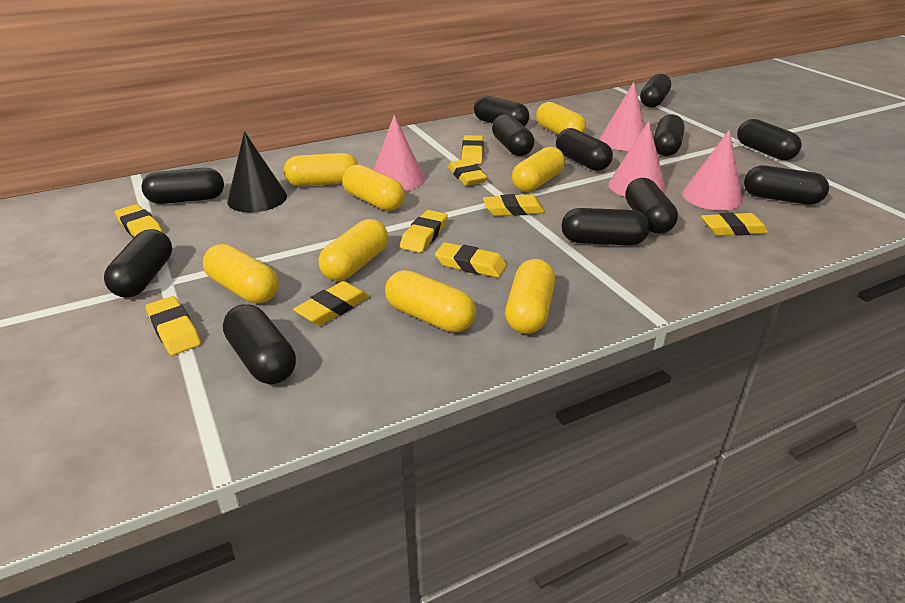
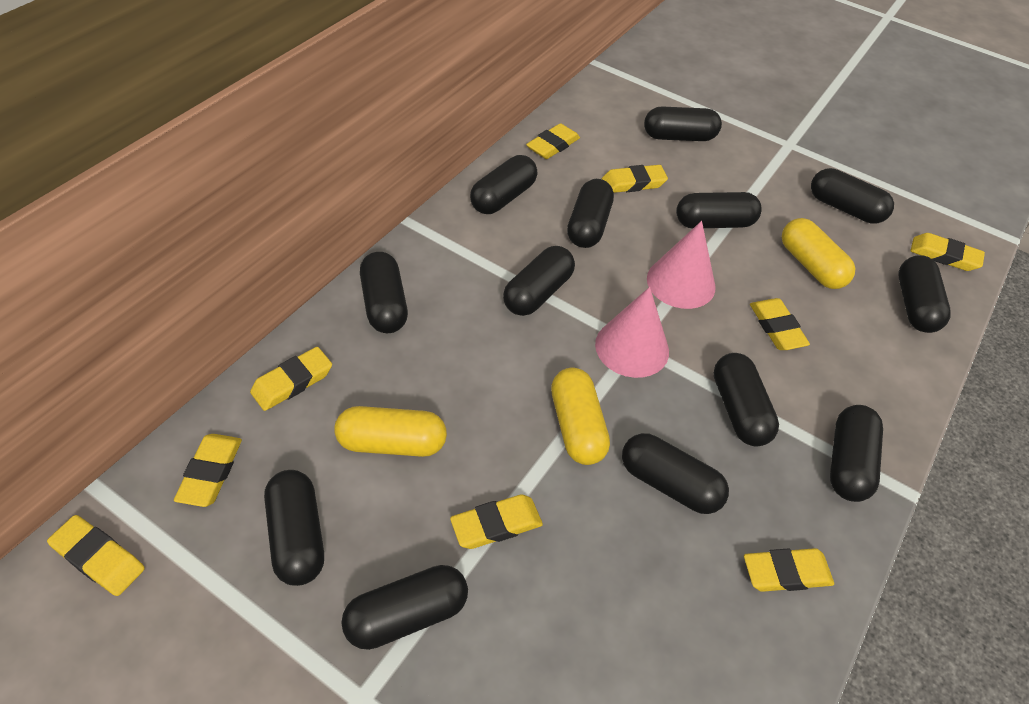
black capsule: [104,229,172,298] [141,168,224,204] [223,304,296,384] [474,96,529,126] [492,114,534,156] [556,128,613,171] [562,208,650,245] [625,178,678,234] [640,74,671,108] [654,114,685,156] [737,119,802,160] [744,166,829,205] = 12 -> [264,470,324,586] [341,565,468,650] [360,252,408,333] [470,155,537,214] [503,246,575,316] [567,179,614,248] [622,433,729,514] [644,106,722,141] [676,192,762,229] [713,353,779,446] [811,168,894,224] [830,405,883,502] [899,255,951,333] = 13
black cone: [227,131,287,212] = 1 -> none = 0
pink cone: [374,115,425,191] [600,82,645,151] [608,121,666,197] [682,130,743,211] = 4 -> [595,287,669,378] [647,221,716,309] = 2
yellow capsule: [203,244,279,303] [284,153,358,186] [318,219,388,281] [342,164,405,211] [385,270,476,333] [505,259,555,334] [512,147,565,192] [536,102,586,135] = 8 -> [334,406,447,457] [551,368,610,465] [782,218,855,289] = 3

